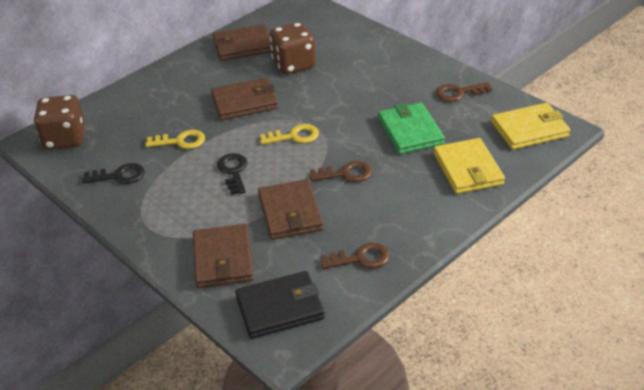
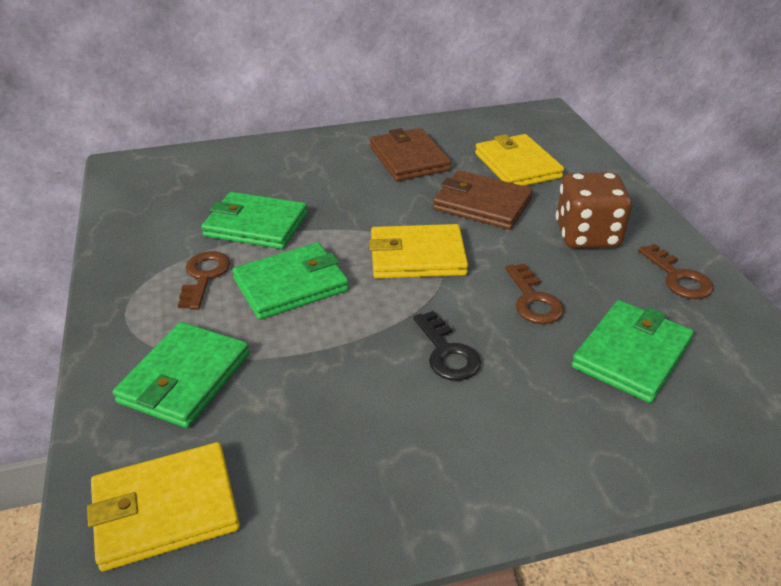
black key: [82,163,145,184] [217,153,247,195] = 2 -> [413,311,481,381] = 1
black wallet: [235,271,325,339] = 1 -> none = 0
brown dice: [34,95,85,150] [270,22,316,74] = 2 -> [556,172,632,248] = 1
brown wallet: [193,224,254,288] [211,77,278,120] [213,24,271,61] [258,179,323,240] = 4 -> [370,128,451,181] [433,170,533,230] = 2
green wallet: [378,102,445,154] = 1 -> [113,322,250,428] [201,192,307,249] [232,242,349,320] [571,300,694,403] = 4
yellow key: [146,130,205,149] [260,124,319,145] = 2 -> none = 0
yellow wallet: [434,138,505,194] [491,103,570,150] = 2 -> [87,442,240,571] [369,224,468,279] [475,134,564,186] = 3

